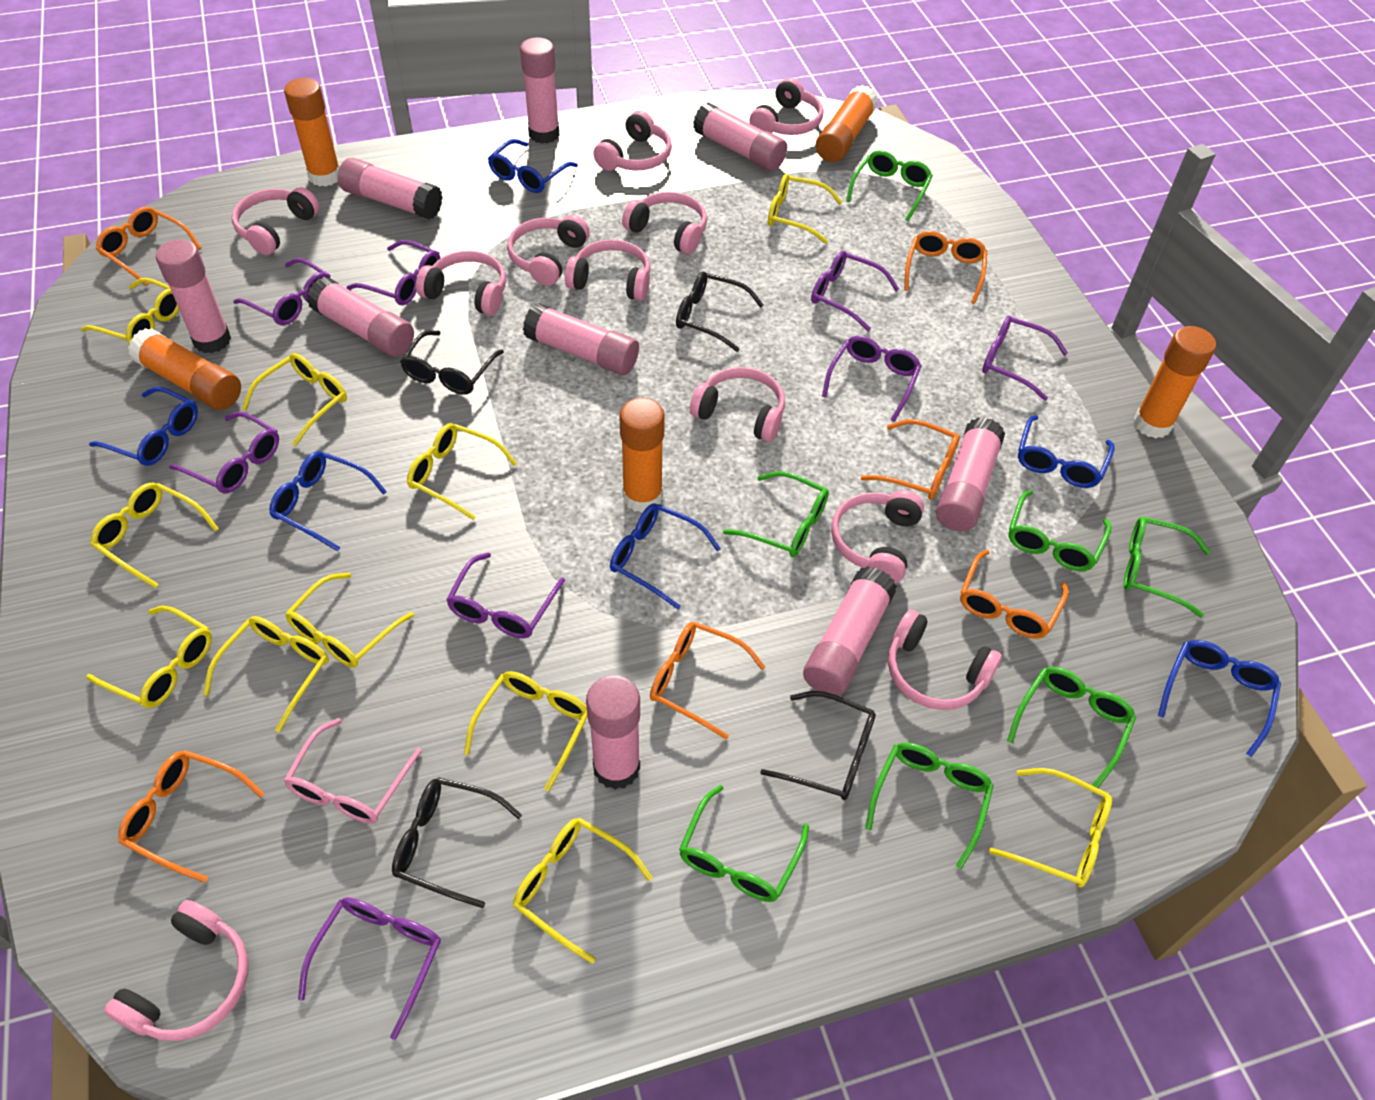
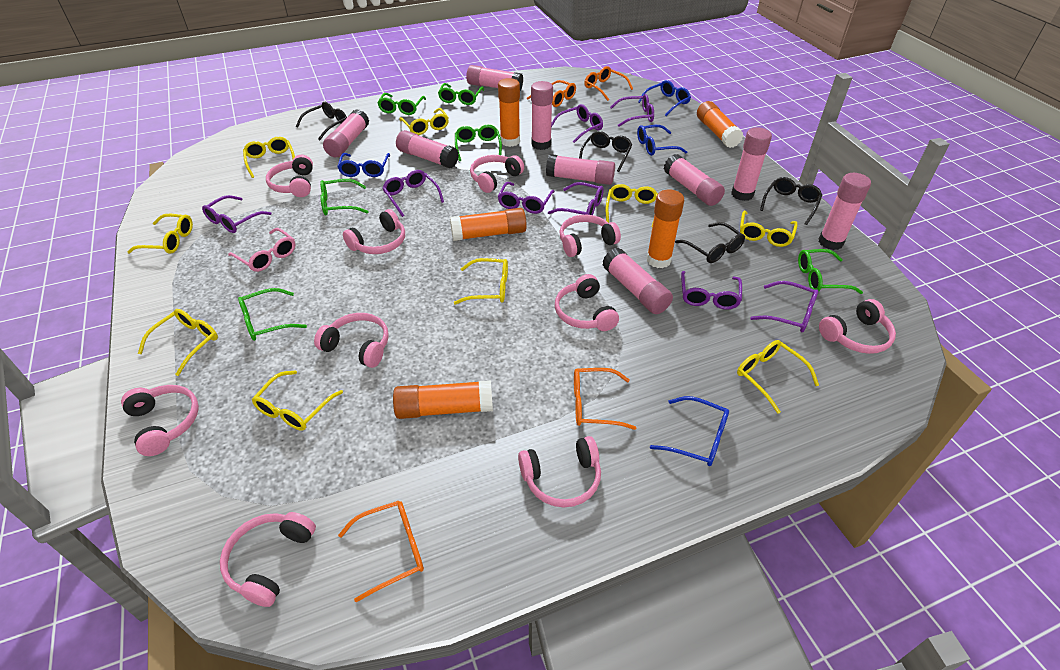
blue glasses: [89,387,198,466] [269,451,387,551] [488,139,578,193] [610,503,721,609] [1018,415,1115,488] [1158,640,1281,757] = 6 -> [337,153,390,177] [637,125,687,156] [638,80,691,116] [650,396,729,466] = 4
green glasses: [679,785,809,902] [723,471,829,557] [846,150,933,221] [865,743,994,869] [1007,667,1136,788] [1008,490,1112,571] [1123,516,1211,618] = 7 -> [238,288,307,341] [320,179,369,215] [377,93,426,115] [438,83,484,105] [455,125,502,161] [798,249,863,294] = 6
orange glasses: [96,207,202,286] [118,750,265,883] [650,622,765,739] [861,419,960,500] [904,231,987,304] [960,550,1069,639] = 6 -> [338,501,424,602] [527,80,576,107] [574,368,636,430] [584,66,633,101] = 4
pink headphones: [104,900,248,1041] [232,187,320,255] [416,251,506,316] [507,215,590,286] [565,239,651,301] [593,111,672,171] [622,192,707,255] [690,367,785,442] [750,78,823,135] [831,490,924,583] [888,610,1002,710] = 11 -> [121,385,199,456] [220,512,316,607] [266,155,313,197] [314,313,389,368] [343,209,405,254] [470,155,524,193] [518,436,601,507] [555,274,619,331] [559,215,621,257] [819,299,896,354] = 10
yellow glasses: [81,278,179,344] [86,606,212,708] [90,483,219,588] [203,616,329,732] [242,353,347,446] [285,572,414,668] [407,423,517,520] [464,671,587,791] [513,818,652,964] [768,174,843,244] [989,768,1112,888] = 11 -> [127,214,193,254] [138,309,218,376] [243,137,295,178] [252,370,343,431] [399,108,449,135] [454,258,508,305] [606,184,658,227] [737,340,819,413] [740,211,798,247] = 9

